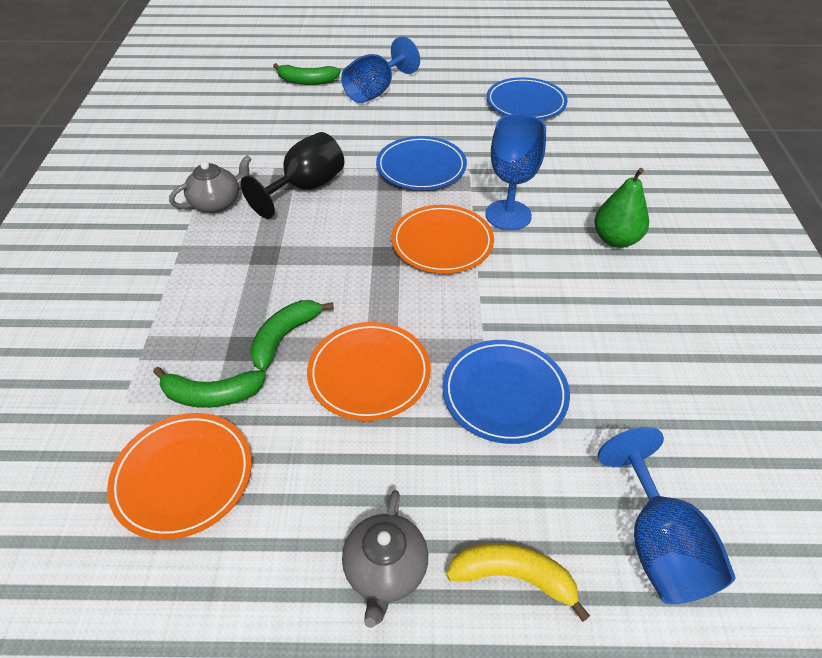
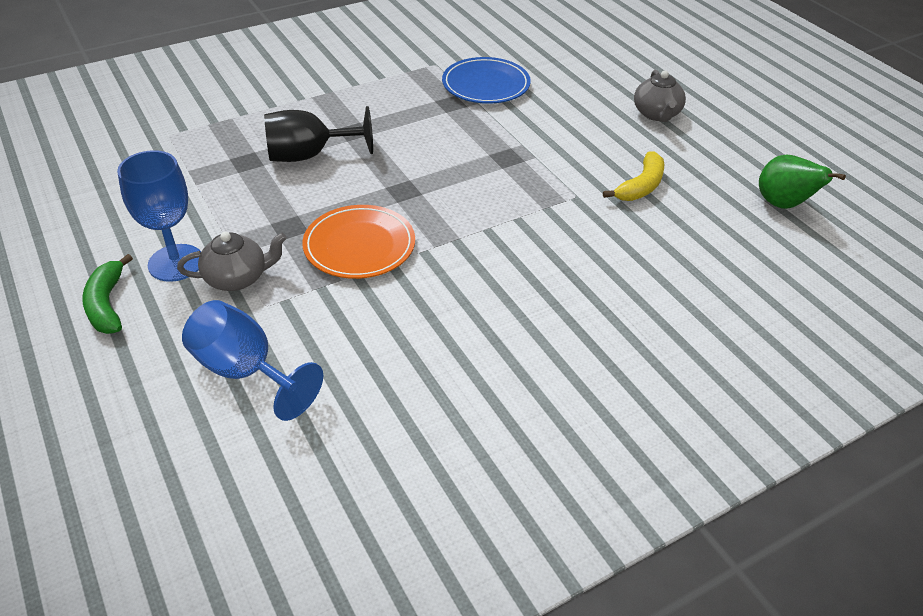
blue goblet: [341,36,420,103] [485,114,546,230] [598,427,736,604] = 3 -> [117,150,201,282] [182,300,323,421] = 2
blue plate: [376,136,467,190] [442,340,570,444] [486,77,568,119] = 3 -> [442,57,531,104] = 1
green banana: [153,367,266,408] [250,300,334,371] [273,63,341,85] = 3 -> [82,254,133,334] = 1
orange plate: [107,413,252,540] [307,322,431,421] [391,205,494,273] = 3 -> [302,205,415,279] = 1

